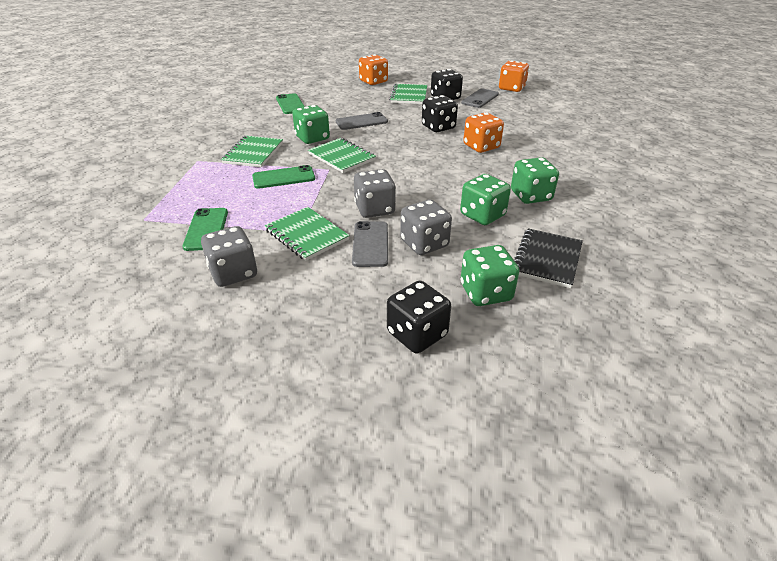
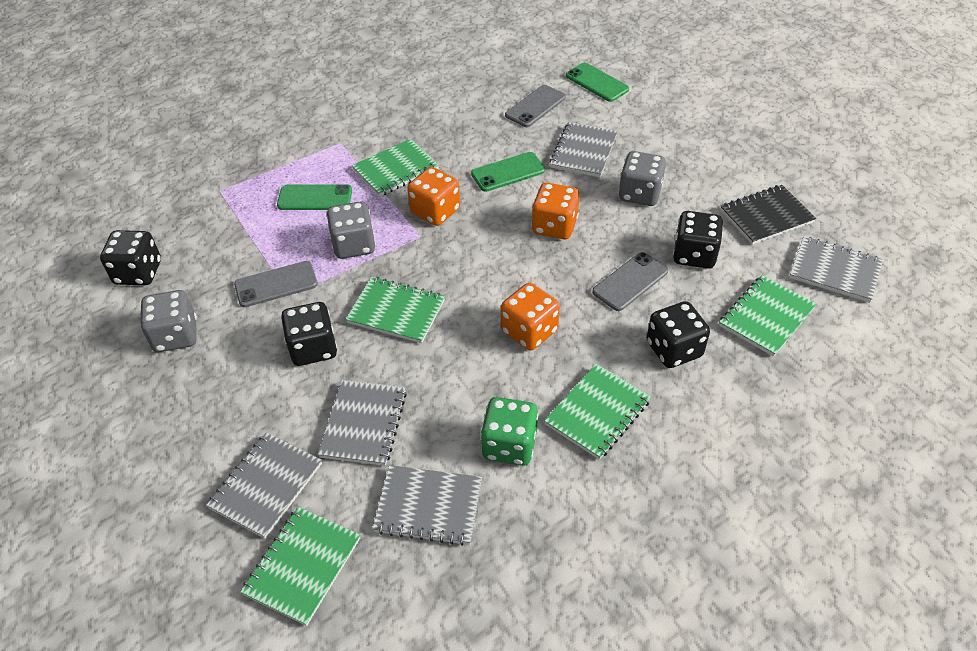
black dice: [387,281,451,353] [422,95,458,132] [431,69,463,100] = 3 -> [100,230,161,285] [281,302,337,366] [647,301,710,368] [673,211,723,269] = 4
green dice: [292,105,330,144] [460,174,511,225] [460,245,519,306] [511,157,559,204] = 4 -> [480,397,538,466] = 1
green notebook: [221,136,283,167] [265,207,350,261] [308,138,376,173] [389,83,427,104] = 4 -> [240,507,360,626] [346,277,445,343] [352,139,439,197] [544,364,651,460] [719,275,816,357] = 5
grey notebook: none = 0 -> [206,433,322,539] [318,380,407,466] [372,465,482,546] [549,122,618,177] [789,236,883,303] = 5

